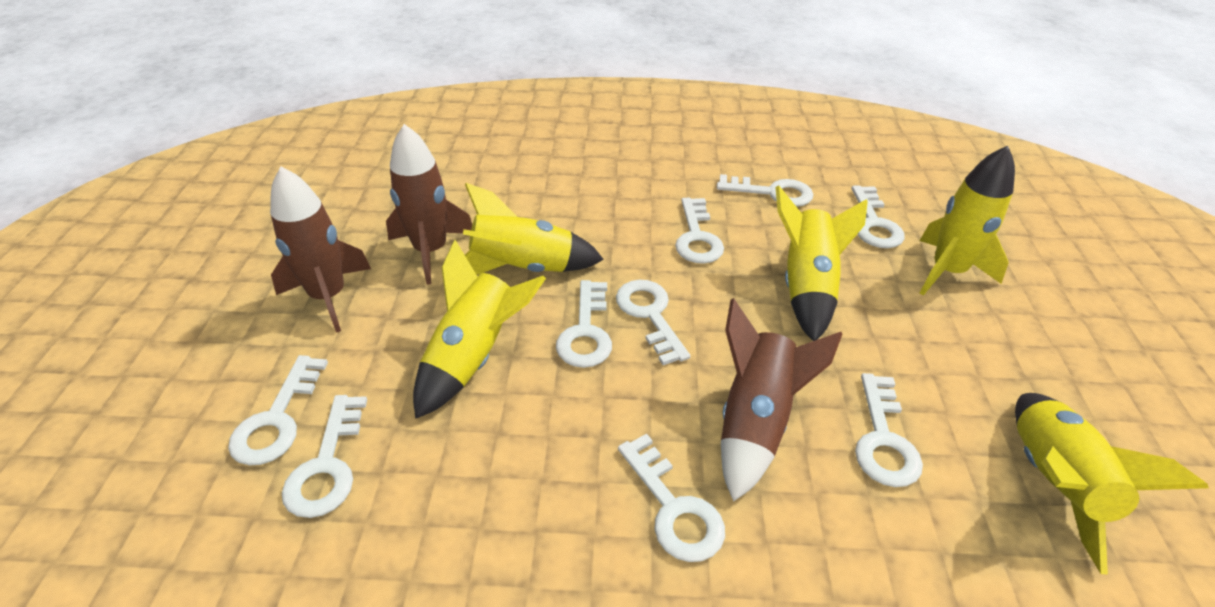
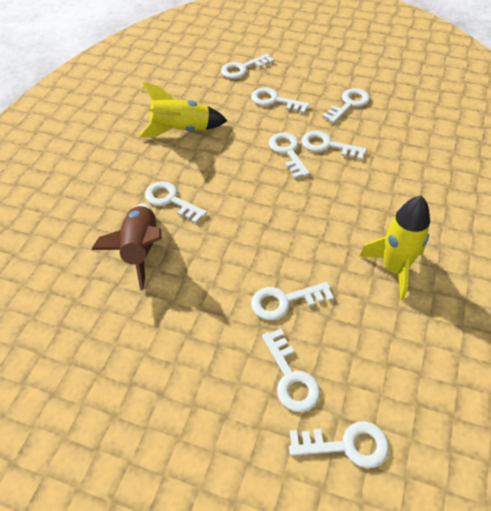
brown rocket: [270,167,371,333] [386,124,472,285] [721,298,843,502] = 3 -> [92,203,162,291] = 1
yellow rocket: [413,240,546,419] [463,183,604,275] [775,185,868,341] [920,146,1015,296] [1015,393,1209,574] = 5 -> [139,82,227,137] [359,196,430,301] = 2

